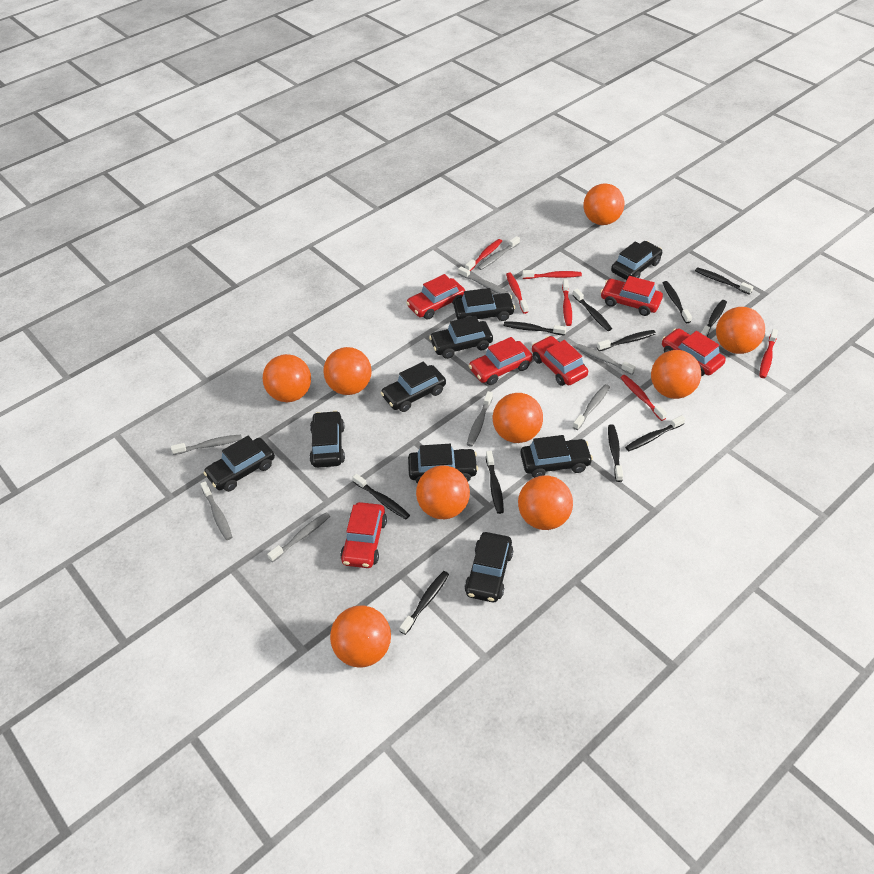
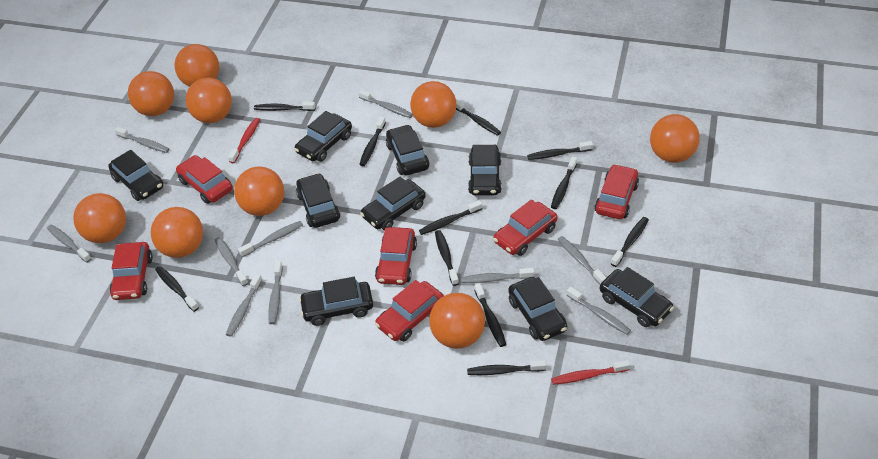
grey toothbrush: [171,435,242,455] [200,481,232,540] [267,512,330,562] [458,267,509,294] [467,391,493,447] [477,236,520,270] [573,384,610,430] [576,344,636,375] = 8 -> [47,224,92,263] [115,127,170,153] [215,237,248,286] [226,274,262,337] [238,221,303,257] [268,261,283,324] [358,90,413,118] [461,268,534,283] [558,236,606,284] [567,287,631,335] = 10
red toothbrush: [465,239,502,271] [506,272,528,314] [522,270,582,279] [562,279,572,326] [620,375,667,421] [759,329,778,378] = 6 -> [228,118,260,163] [551,360,630,385] = 2

